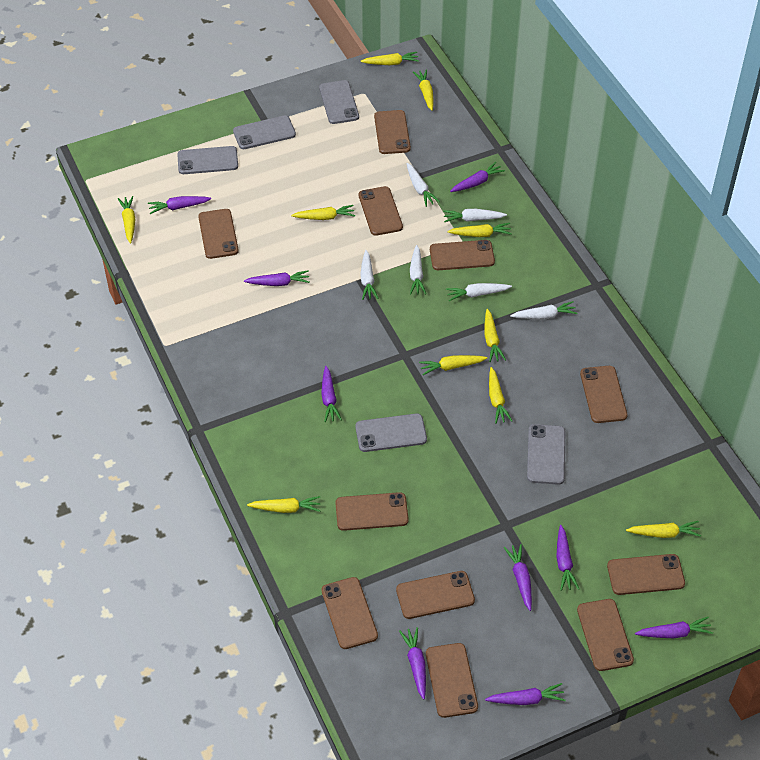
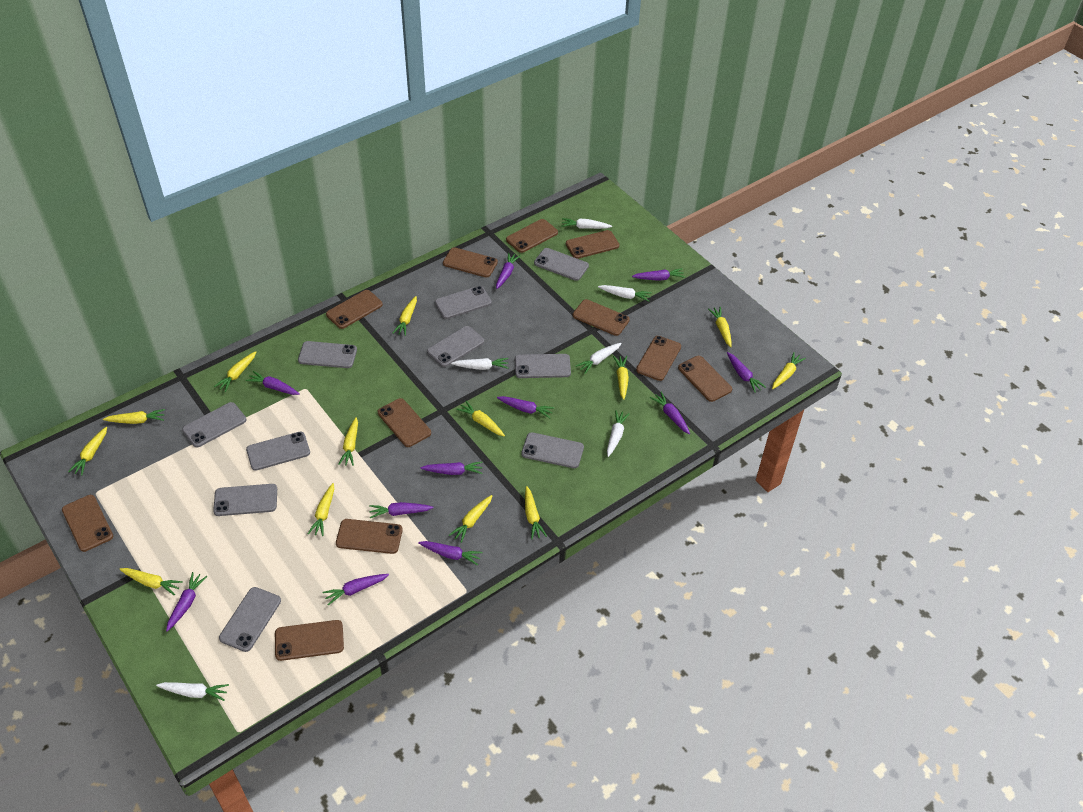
grey phone: [177,146,238,174] [233,116,296,149] [319,80,359,124] [355,413,427,452] [527,424,565,485] = 5 -> [182,402,246,448] [213,484,277,516] [219,587,281,652] [246,431,310,471] [298,341,357,368] [427,326,484,367] [435,286,492,319] [515,354,571,378] [521,432,584,468] [534,248,589,281] = 10
purple carrot: [148,196,211,214] [244,270,310,286] [321,366,342,422] [399,627,426,700] [450,162,505,192] [485,683,566,705] [504,544,532,611] [556,525,579,591] [635,617,713,638] = 9 -> [166,572,207,632] [246,371,300,395] [322,574,389,605] [369,502,433,518] [418,541,483,566] [421,462,483,475] [496,253,521,289] [497,396,555,418] [632,268,685,281] [650,392,690,434] [727,352,766,393] = 11
yellow carrot: [118,196,135,244] [247,496,320,513] [291,205,355,220] [361,52,419,65] [413,70,433,111] [419,355,487,375] [447,223,512,237] [485,309,506,362] [489,367,512,424] [626,521,701,538] = 10 -> [68,427,107,475] [103,409,165,424] [119,568,183,596] [214,351,256,392] [308,483,334,536] [338,417,358,466] [393,296,417,336] [449,495,493,543] [456,401,505,436] [525,486,547,539] [613,356,629,400] [708,307,732,347] [772,352,806,389] = 13

